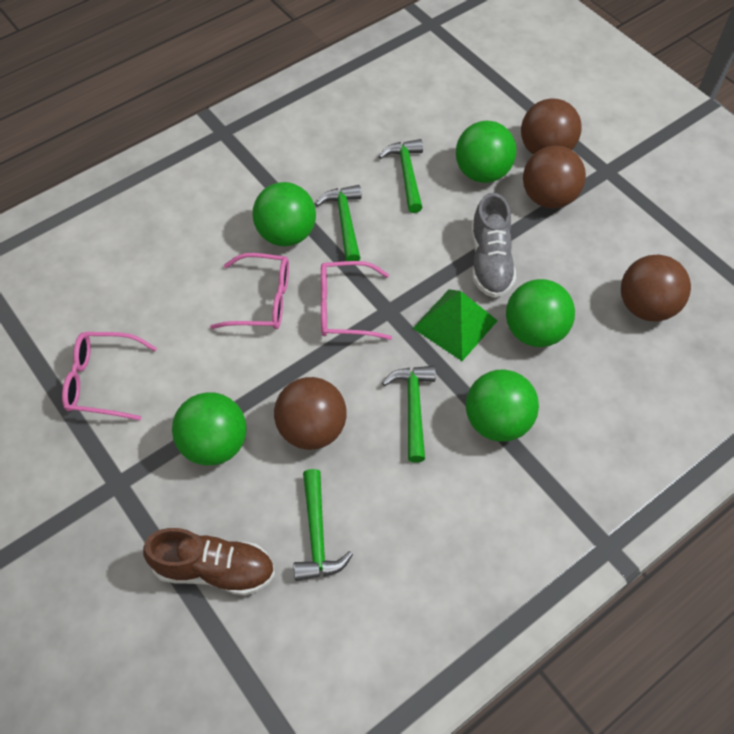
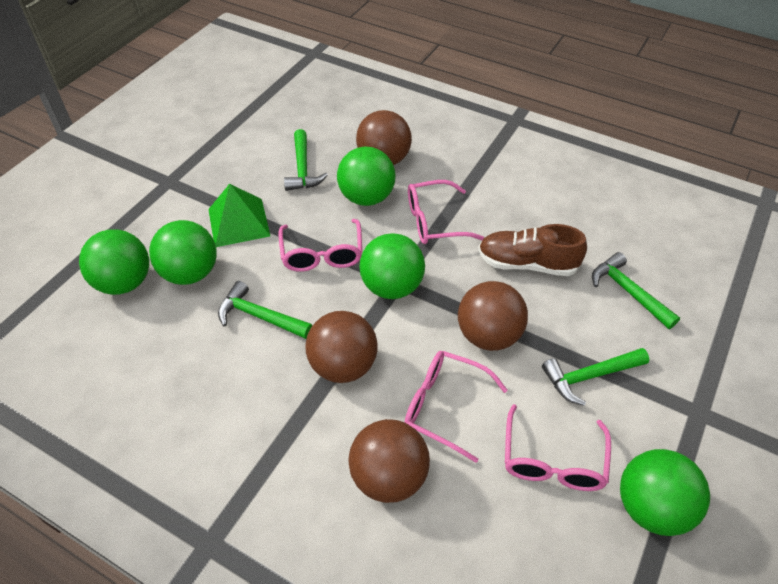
grey shoe: [471,193,516,298] = 1 -> none = 0
pink glasses: [62,332,157,420] [210,253,289,329] [321,261,392,340] = 3 -> [278,219,362,272] [405,351,508,463] [408,180,485,244] [505,404,611,491] = 4

